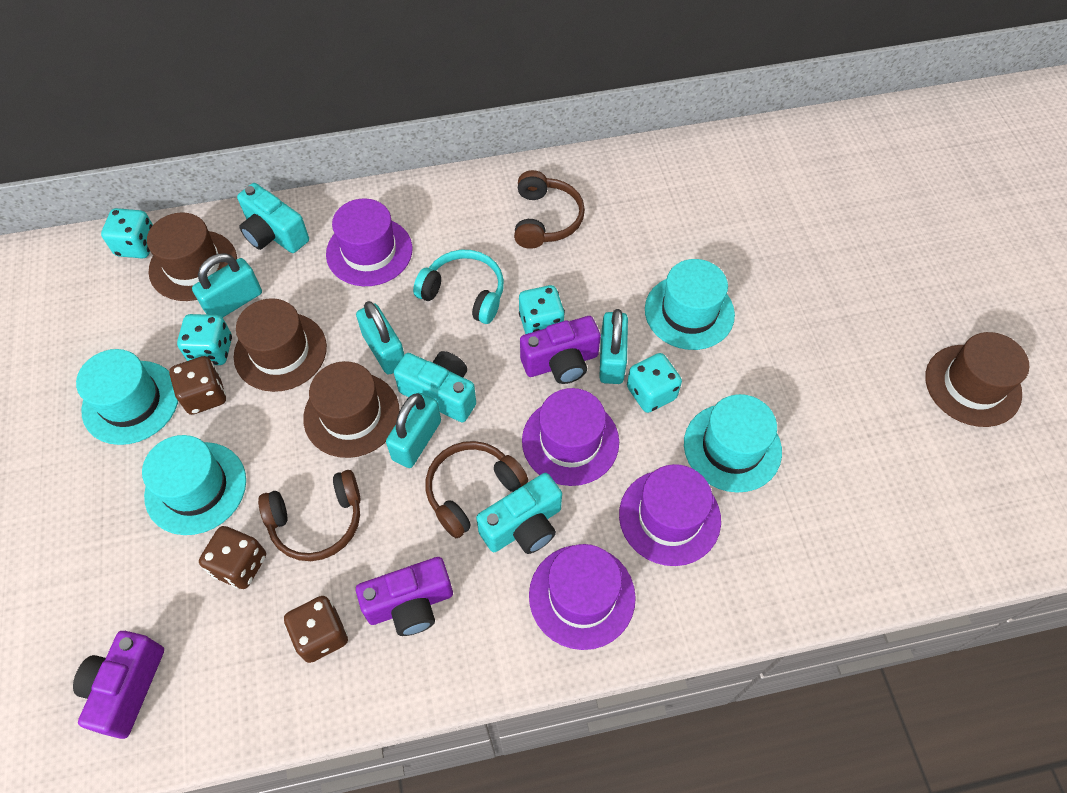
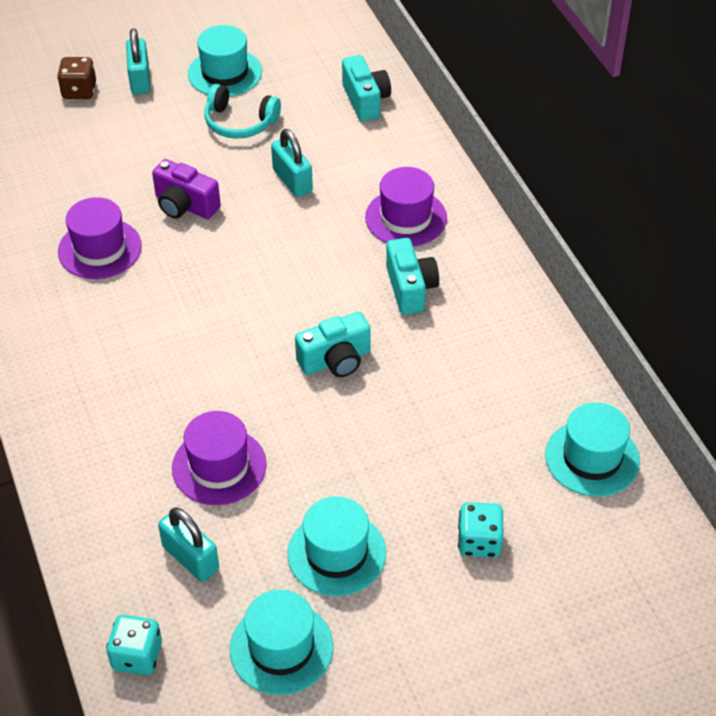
brown dice: [169,356,226,415] [199,526,266,589] [284,596,348,663] = 3 -> [57,57,96,99] = 1
brown hat: [147,212,237,301] [234,298,327,392] [303,361,400,458] [925,332,1029,427] = 4 -> none = 0
brown headphones: [258,470,361,561] [426,441,528,538] [514,170,585,249] = 3 -> none = 0
purple camera: [73,631,164,739] [356,557,453,636] [520,316,601,384] = 3 -> [152,159,221,219] = 1
purple hat: [326,198,412,286] [522,388,619,486] [529,544,636,650] [619,464,721,566] = 4 -> [58,197,142,279] [172,411,267,505] [365,167,447,247] = 3
turquoise dice: [101,208,153,258] [177,314,232,365] [519,285,565,334] [627,353,682,413] = 4 -> [106,615,162,675] [458,502,503,558] = 2
turquoise padlock: [192,253,262,318] [356,301,404,375] [386,393,441,468] [599,309,628,384] = 4 -> [126,28,151,95] [158,507,219,582] [271,129,313,197] = 3

